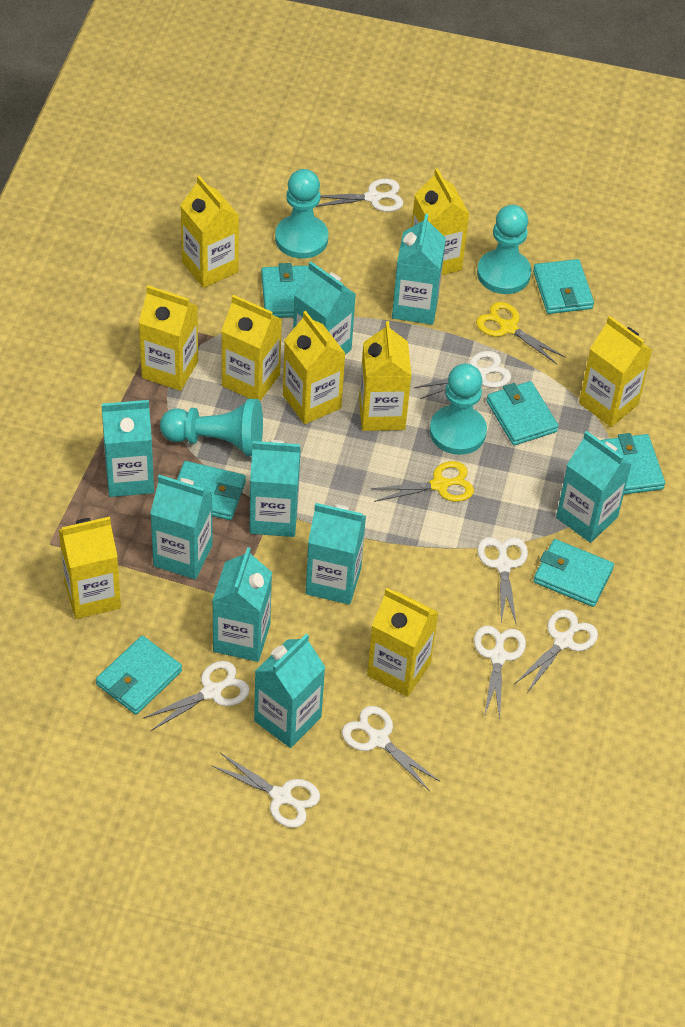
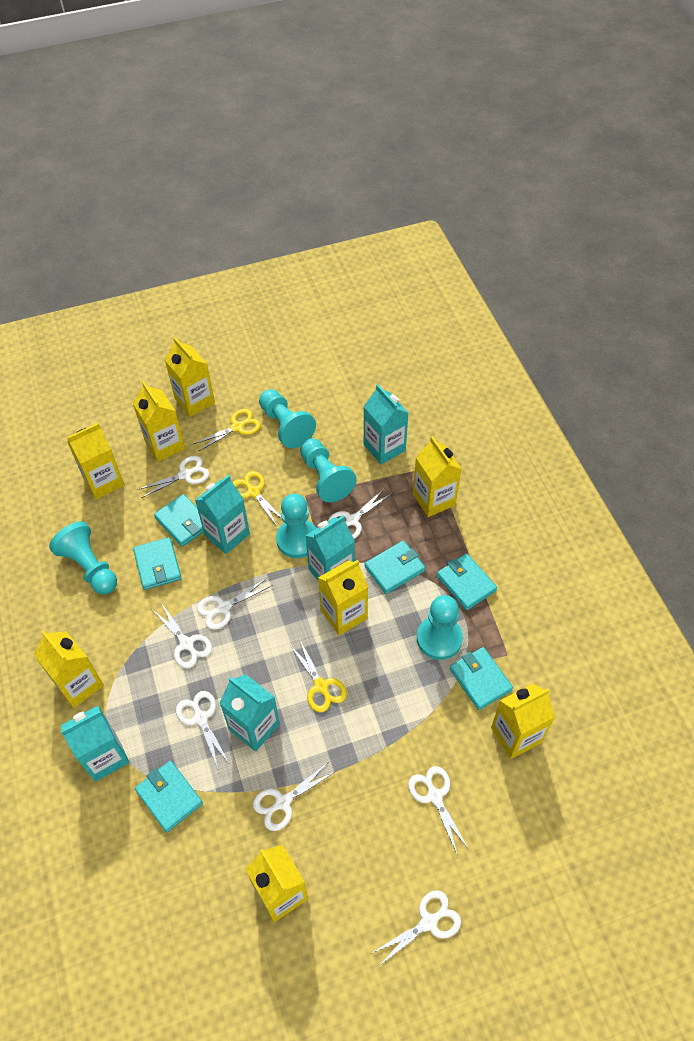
turquoise carton: [102,400,154,497] [150,475,213,579] [212,547,272,662] [249,440,301,537] [254,634,326,748] [293,261,356,355] [306,503,366,605] [392,214,446,325] [556,431,632,543] = 9 -> [61,706,130,782] [195,475,250,554] [219,674,280,751] [305,515,355,580] [363,384,408,464] = 5
turquoise pawn: [160,399,263,457] [275,169,328,259] [430,364,487,455] [477,205,531,294] = 4 -> [49,521,117,595] [259,389,316,448] [276,494,316,558] [300,438,357,503] [417,595,463,660] = 5
turquoise wallet: [96,636,182,715] [177,461,246,520] [261,263,309,318] [487,381,558,446] [533,259,594,314] [534,539,614,607] [601,433,665,494] = 7 -> [133,537,182,590] [135,761,203,832] [154,494,204,547] [365,541,425,594] [437,553,497,610] [450,647,513,710] = 6
yellow carton: [59,517,121,619] [139,285,198,391] [180,175,239,288] [221,295,282,401] [283,311,346,424] [359,321,411,431] [367,588,439,697] [412,168,469,275] [579,316,652,427] = 9 -> [34,630,104,708] [67,423,124,499] [133,381,185,461] [164,337,215,417] [245,845,308,922] [318,560,368,635] [413,436,461,517] [491,684,555,759] = 8
yellow scissors: [371,461,474,502] [476,302,565,364] = 2 -> [194,409,261,452] [233,471,282,526] [289,638,347,712] = 3

